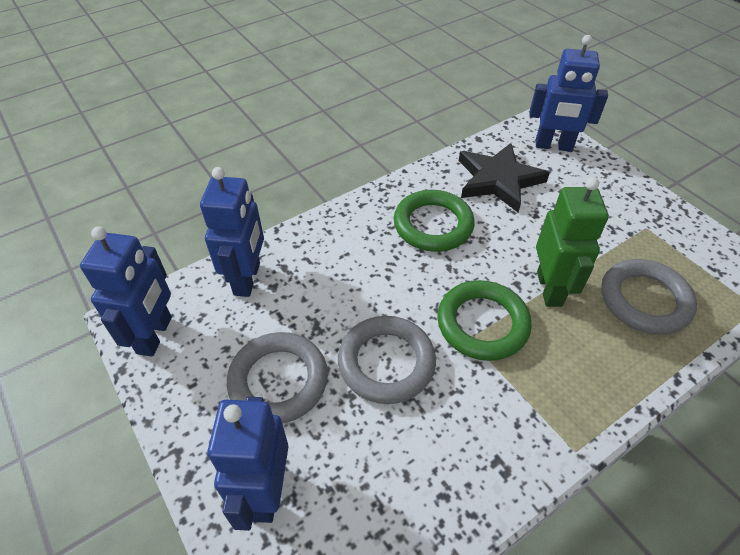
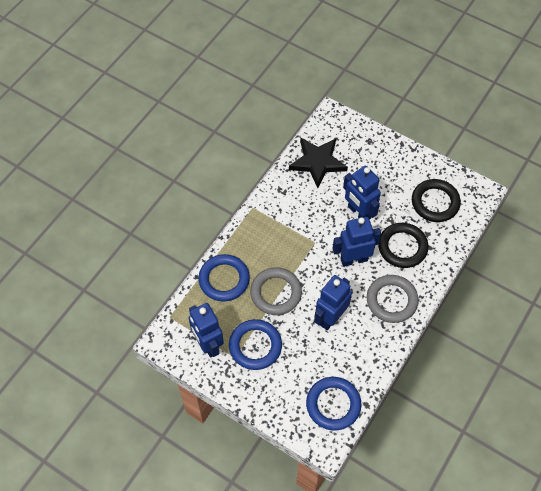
black ring: none = 0 -> [378,223,429,268] [412,179,461,222] = 2
blue ring: none = 0 -> [198,254,250,301] [229,319,282,370] [306,377,361,430] = 3
green ring: [394,190,475,252] [437,280,532,361] = 2 -> none = 0
green robot: [536,177,609,307] = 1 -> none = 0
grey ring: [227,332,328,423] [338,316,436,404] [601,259,697,335] = 3 -> [250,267,302,315] [367,275,419,323] = 2

